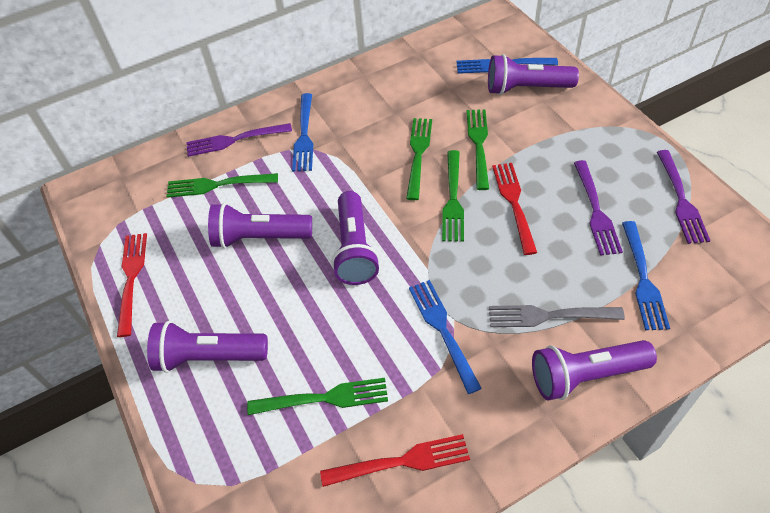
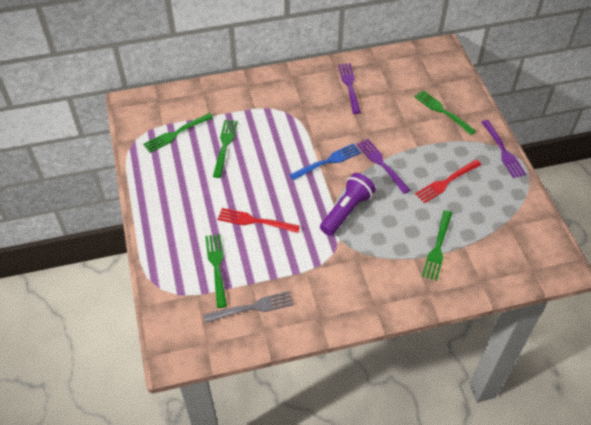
blue fork: [292,93,313,172] [409,280,482,394] [457,58,558,74] [622,221,670,330] = 4 -> [289,143,361,180] = 1
purple flashlight: [147,321,268,373] [208,203,312,249] [332,191,380,285] [488,54,579,95] [532,340,657,401] = 5 -> [320,173,376,236] = 1
red fork: [117,233,147,337] [320,434,470,487] [492,163,537,255] = 3 -> [218,208,300,233] [415,160,481,203] = 2

